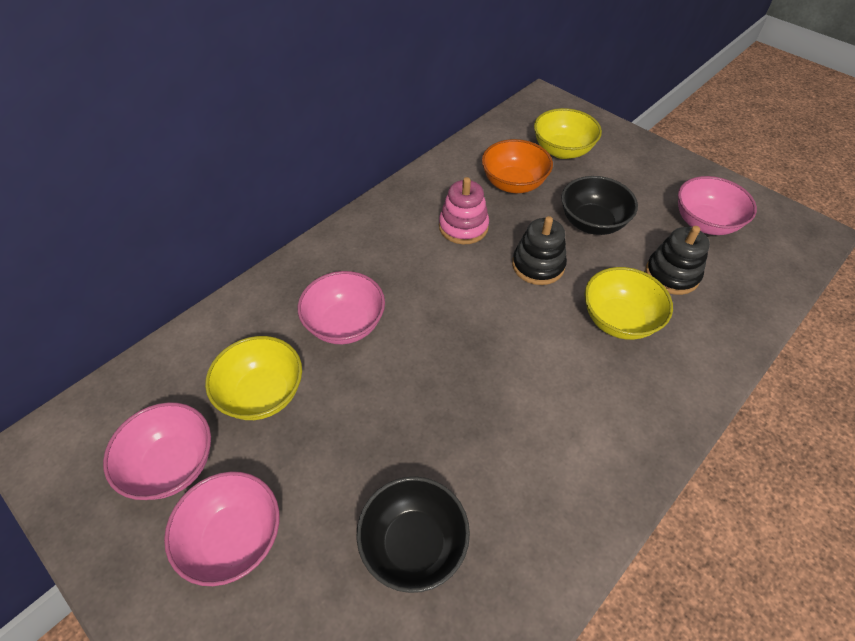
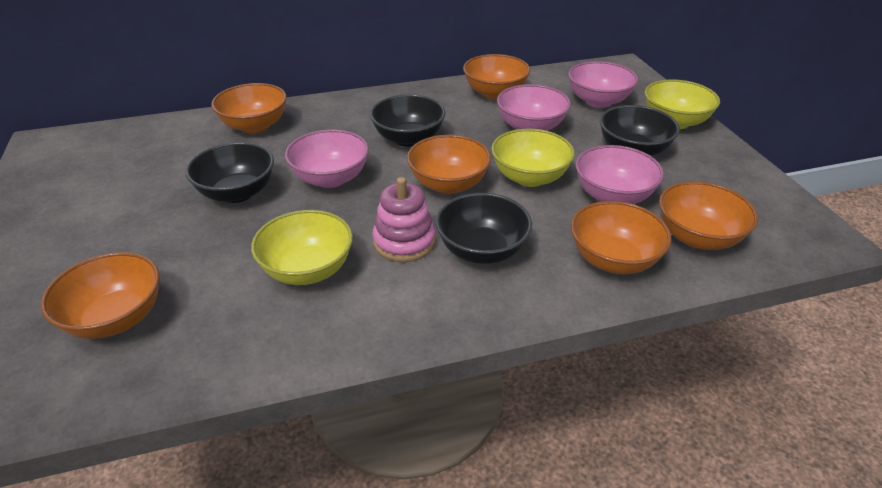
black bowl: [357,477,470,593] [561,176,638,235] = 2 -> [185,142,274,203] [370,94,446,147] [436,193,532,264] [600,105,680,156] = 4
black stacking toy: [512,216,567,285] [645,226,710,295] = 2 -> none = 0
orange bowl: [482,139,553,193] = 1 -> [41,252,159,339] [211,83,287,133] [407,135,491,194] [463,54,530,100] [571,201,672,274] [659,181,758,250] = 6

